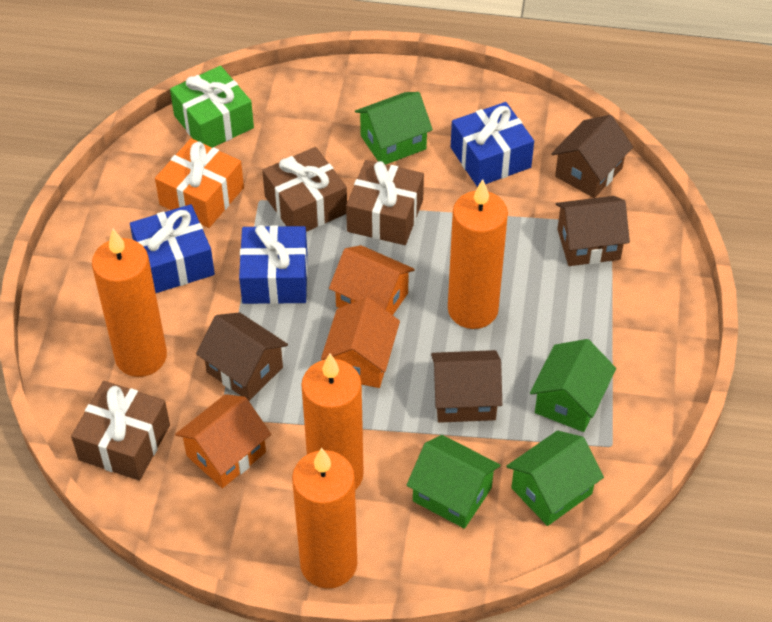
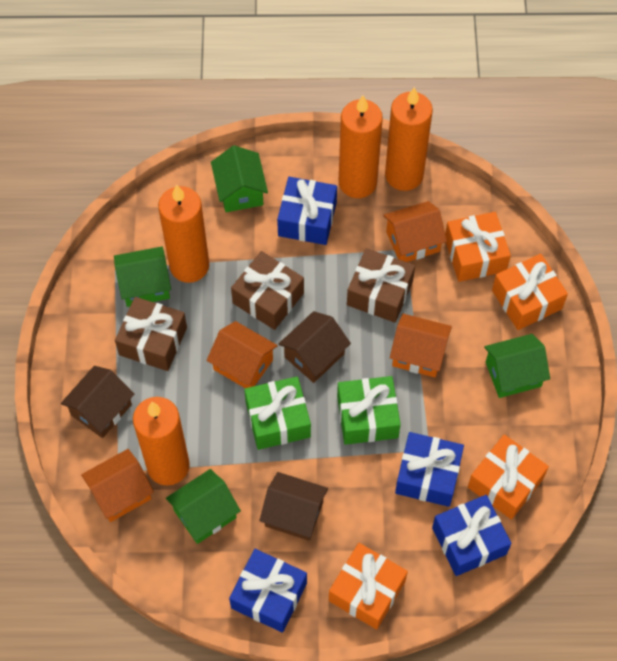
blue gift: [130,204,215,293] [239,225,308,304] [451,102,534,187] = 3 -> [229,549,307,633] [277,177,337,245] [395,432,464,507] [432,495,511,576] = 4
brown house: [196,312,288,401] [431,350,502,423] [551,115,633,198] [556,196,630,266] = 4 -> [61,366,134,438] [259,472,328,541] [279,311,351,383] = 3
green gift: [170,66,254,148] = 1 -> [244,376,311,450] [337,376,401,445] = 2
orange gift: [155,138,244,228] = 1 -> [329,543,408,630] [445,212,511,282] [468,434,549,520] [492,254,568,330] = 4
orange house: [175,394,271,488] [321,297,400,388] [329,245,415,315] = 3 -> [81,449,154,522] [207,321,278,388] [383,201,447,262] [390,314,452,377] = 4

